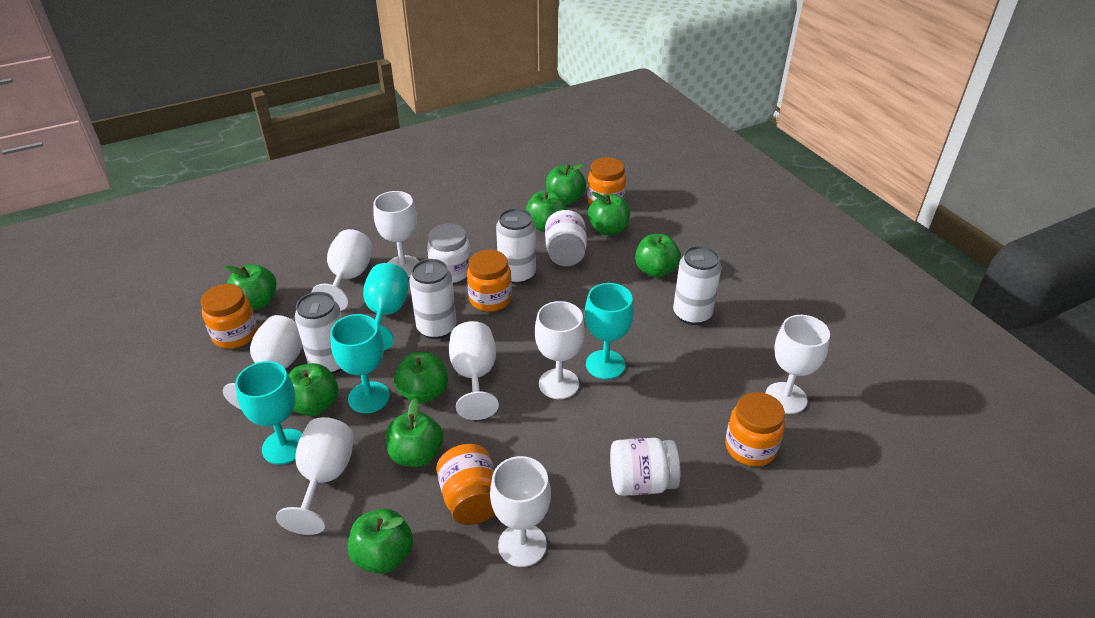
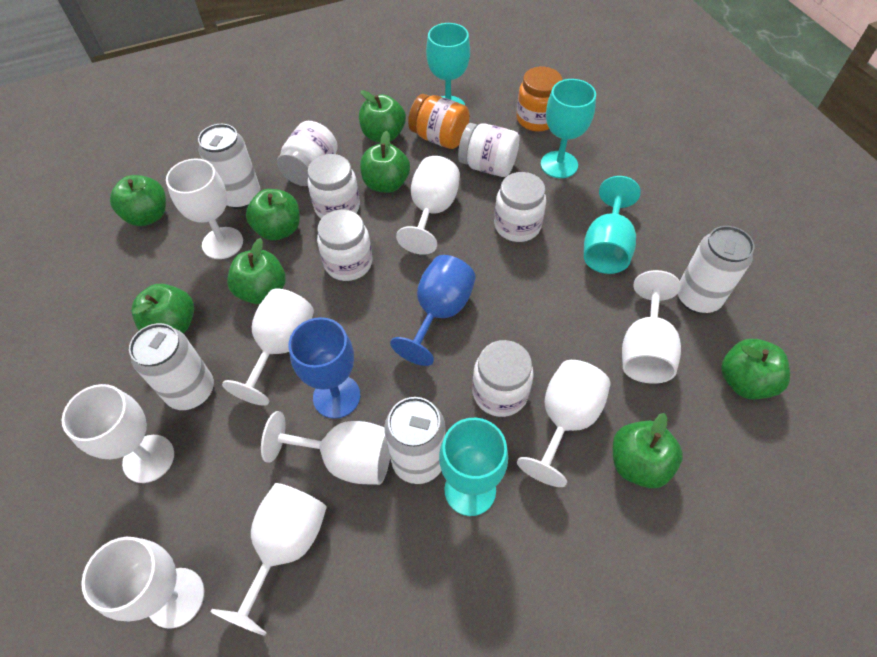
blue goblet: none = 0 -> [289,317,360,419] [390,255,476,366] = 2
green apple: [224,264,277,310] [289,363,338,416] [348,509,413,574] [386,399,443,467] [394,352,448,404] [526,191,567,232] [546,164,586,205] [588,192,630,235] [635,234,681,278] = 9 -> [110,175,166,226] [131,284,194,334] [227,238,286,304] [246,189,300,241] [359,90,406,142] [360,131,410,193] [613,413,683,488] [721,339,790,399] = 8
orange jar: [201,284,258,349] [436,444,495,525] [467,250,512,312] [587,157,626,205] [725,392,785,466] = 5 -> [408,94,470,149] [516,67,562,132] = 2
white goblet: [223,315,303,409] [276,417,354,535] [311,229,373,311] [373,191,419,277] [449,321,499,420] [490,456,551,567] [535,301,585,399] [765,315,830,414] = 8 -> [62,384,174,483] [81,537,204,629] [166,158,243,259] [210,483,327,636] [222,289,314,406] [261,411,390,485] [396,156,460,255] [517,360,610,487] [622,270,681,384] = 9
white jar: [427,223,471,283] [545,210,587,266] [610,438,680,496] = 3 -> [277,121,338,186] [308,154,360,219] [317,209,373,281] [458,123,519,177] [472,340,534,417] [494,172,546,242] = 6

